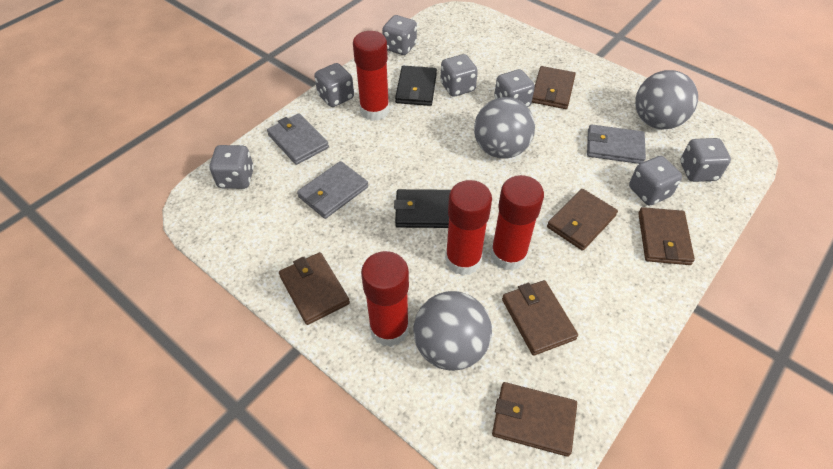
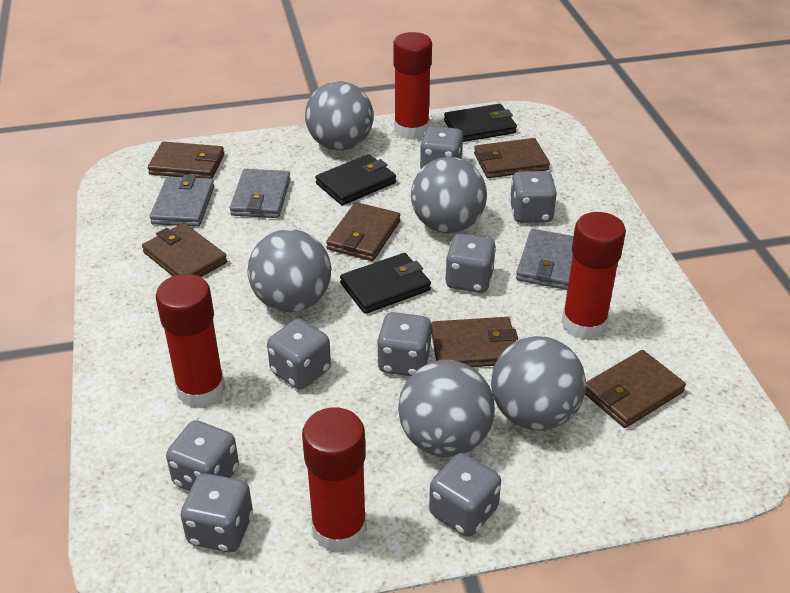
black wallet: [394,189,451,228] [395,66,437,106] = 2 -> [315,154,396,205] [340,253,431,314] [444,104,517,142] = 3
grey ball: [413,291,492,371] [474,97,535,159] [635,70,698,129] = 3 -> [247,229,331,312] [305,81,373,150] [398,360,495,457] [411,157,487,233] [491,336,586,431] = 5
grey dice: [210,145,254,189] [314,63,354,107] [382,15,417,55] [440,54,478,97] [494,69,535,107] [629,156,682,206] [680,138,731,182] = 7 -> [166,420,239,491] [180,473,253,552] [267,319,331,390] [377,312,431,376] [420,126,463,169] [429,453,501,537] [445,233,496,293] [510,171,557,223] = 8

